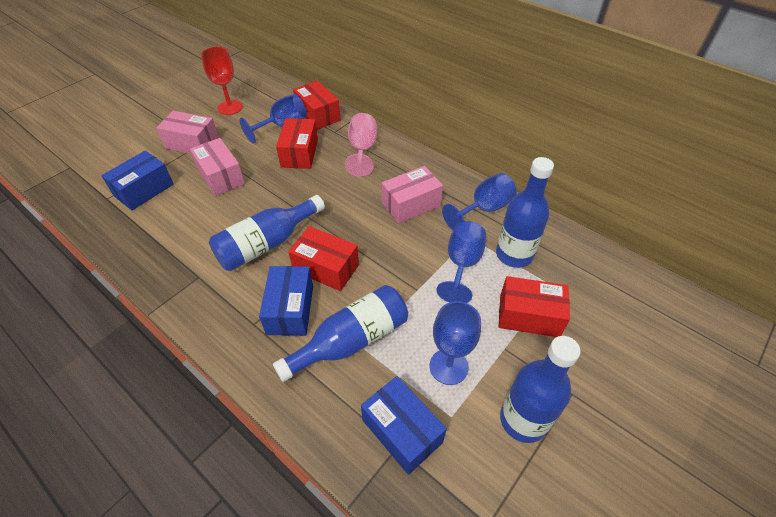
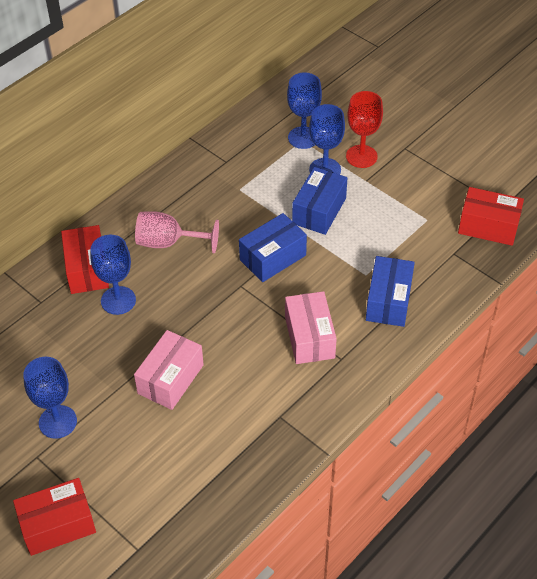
blue bottle: [209,195,325,271] [273,285,408,382] [496,157,554,268] [500,336,581,443] = 4 -> none = 0
pink box: [156,111,219,154] [190,138,245,196] [382,166,443,224] = 3 -> [134,330,204,410] [285,291,337,364] = 2
red box: [276,118,318,169] [288,226,359,291] [293,80,341,130] [499,276,570,337] = 4 -> [13,478,96,556] [61,225,109,294] [458,187,524,246] = 3

